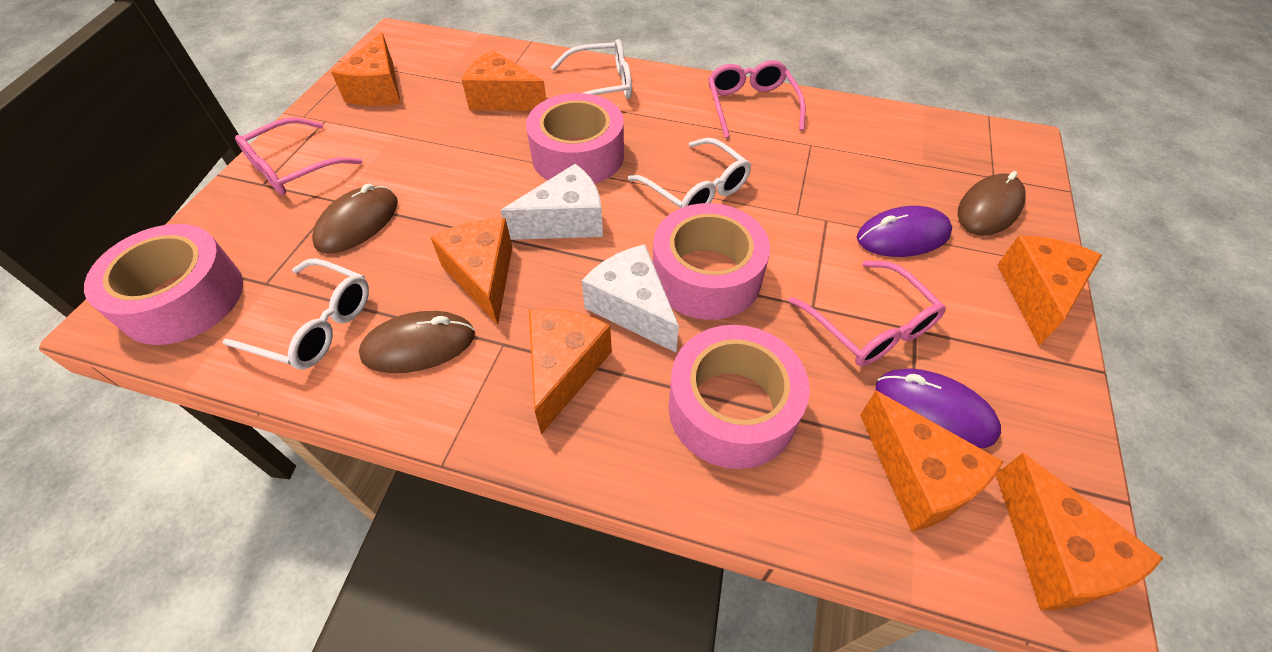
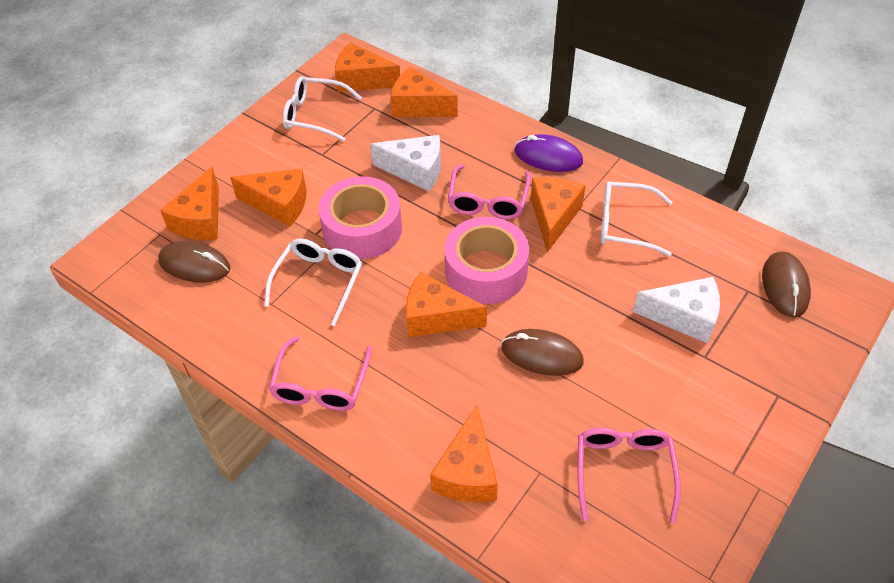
pink tape: [84,224,243,345] [526,93,624,184] [653,203,770,320] [668,325,810,469] = 4 -> [319,176,402,259] [444,217,529,304] = 2
purple mouse: [857,206,952,257] [876,368,1001,448] = 2 -> [515,134,583,172] = 1

